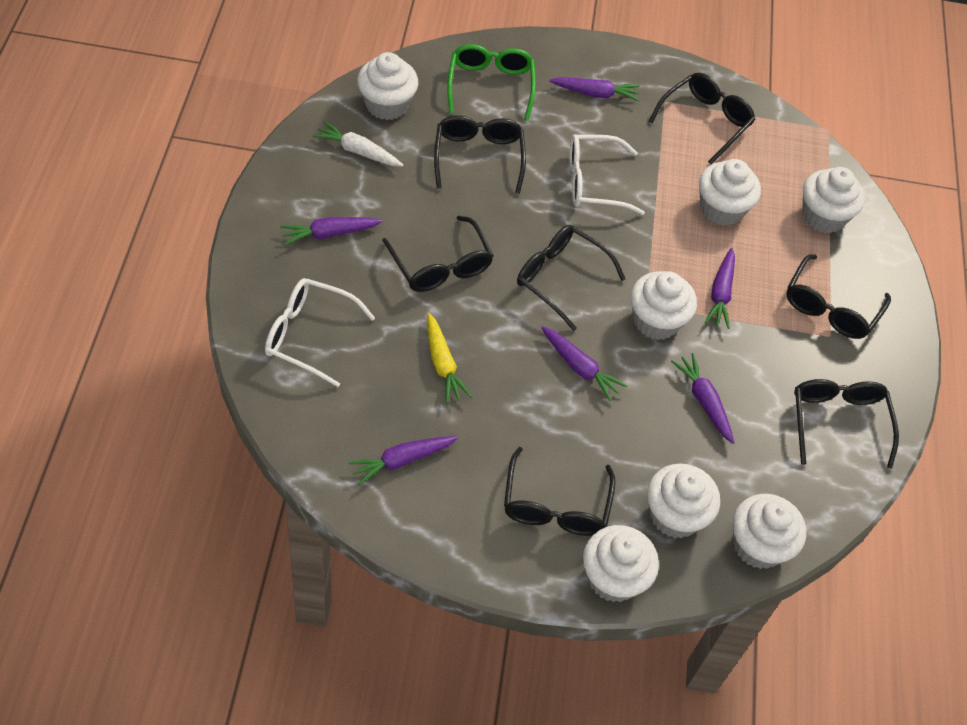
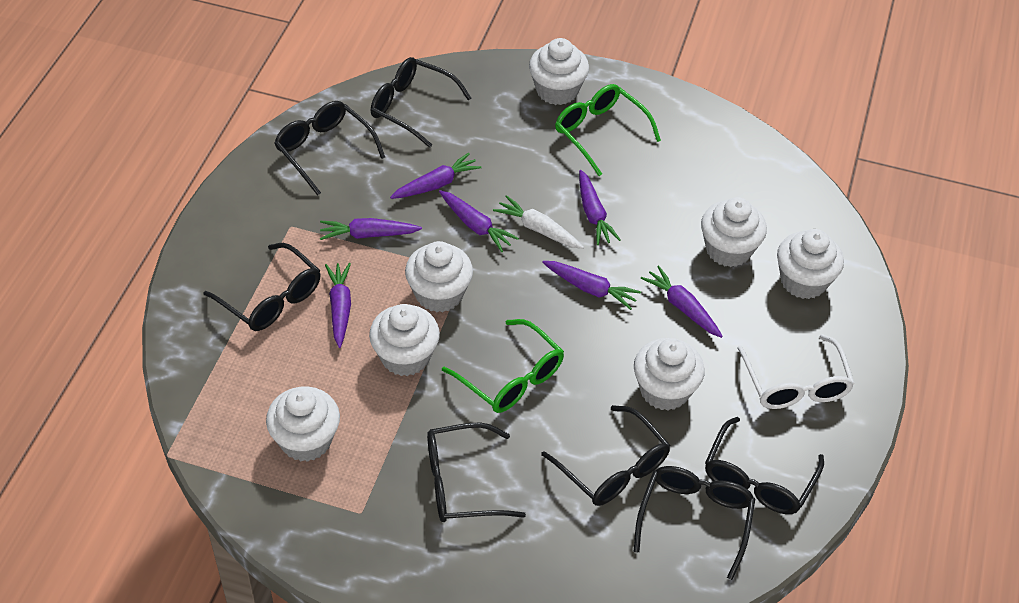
green glasses: [447,44,536,121] = 1 -> [442,319,564,413] [555,84,661,176] = 2
purple carrot: [280,217,383,245] [348,436,458,485] [541,326,627,401] [549,77,640,102] [671,353,734,444] [705,248,735,329] = 6 -> [320,218,422,240] [325,263,351,348] [390,153,482,199] [439,190,519,252] [542,261,641,310] [579,170,621,245] [641,265,723,338] = 7
white glasses: [265,278,375,387] [569,134,645,215] = 2 -> [737,334,855,409] = 1
yellow carrot: [427,313,472,403] = 1 -> none = 0

